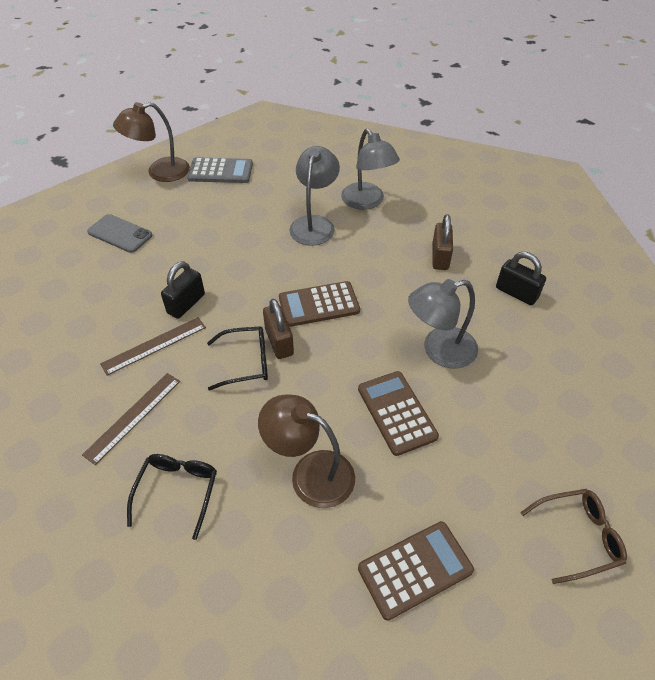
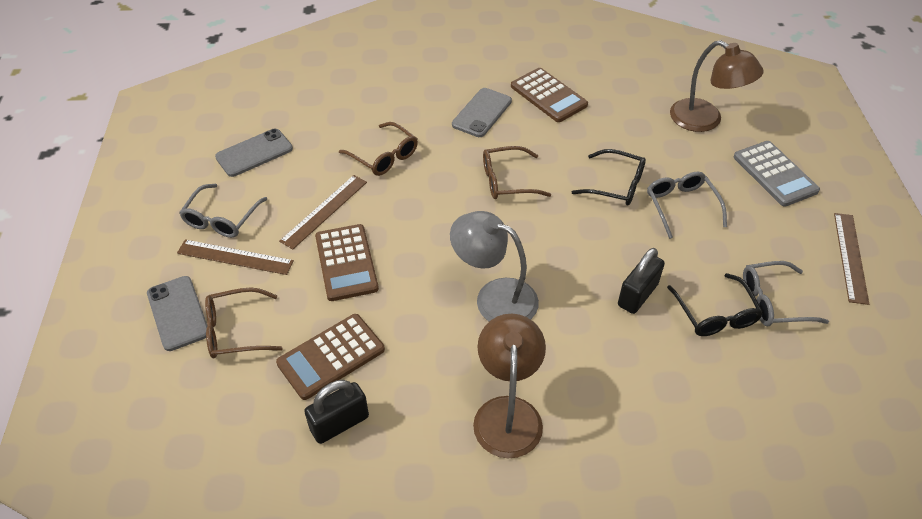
brown glasses: [520,489,627,584] = 1 -> [205,287,283,358] [339,122,418,176] [483,146,551,199] = 3
brown padlock: [263,299,294,359] [432,214,453,270] = 2 -> none = 0
brown ruler: [82,373,180,465] [100,317,206,376] = 2 -> [177,239,294,275] [279,175,367,250] [834,213,869,305] = 3
grey glasses: none = 0 -> [179,184,267,238] [647,172,727,239] [743,261,829,326] = 3
grey lamp: [289,146,340,246] [341,129,400,210] [408,279,478,369] = 3 -> [450,211,539,321] = 1
grey phone: [87,214,152,253] = 1 -> [147,276,208,351] [215,129,293,177] [452,88,512,137] = 3

